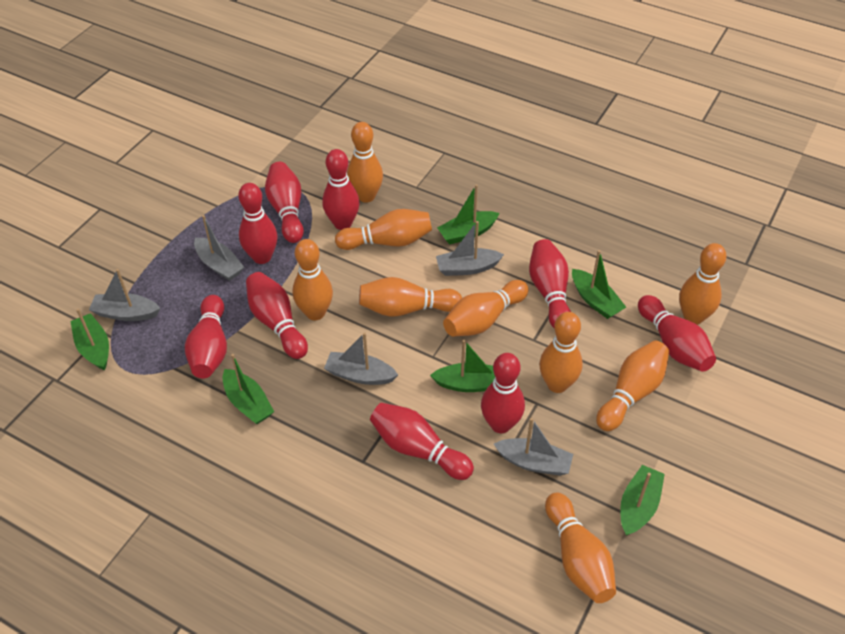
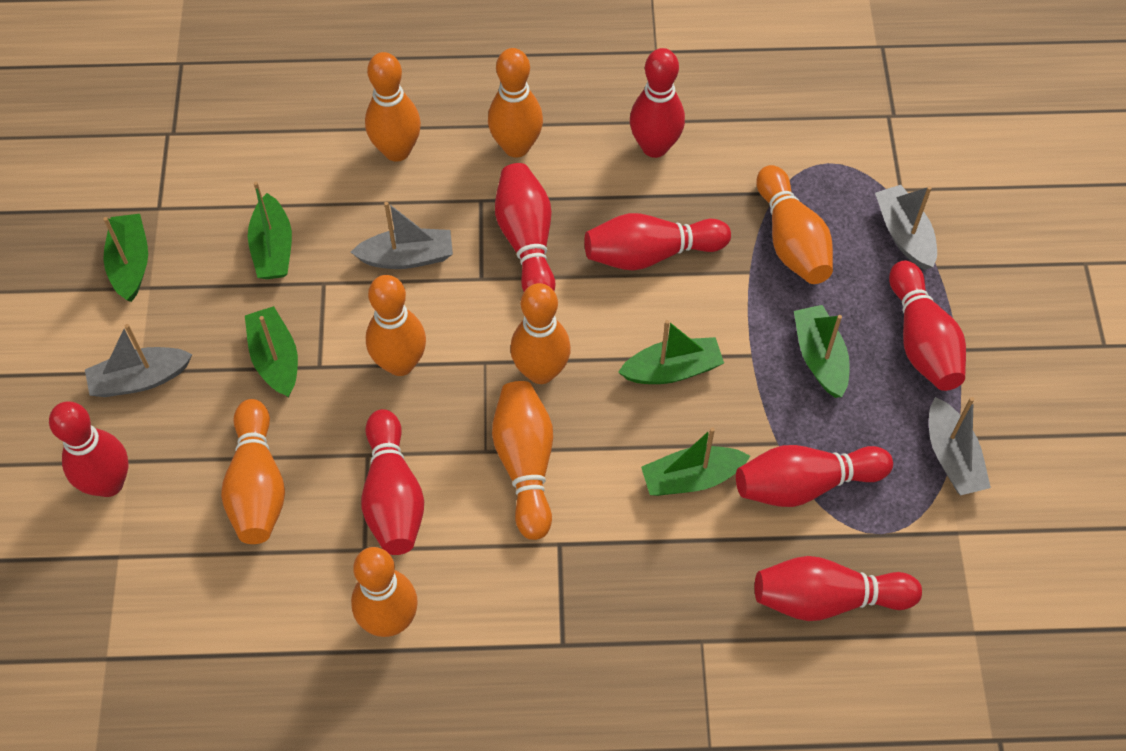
grey boat: [89,269,160,321] [194,215,244,281] [324,332,398,385] [436,221,504,276] [494,418,573,476] = 5 -> [85,324,193,397] [351,202,453,269] [875,185,937,270] [929,397,991,495] = 4
orange bowling pin: [293,239,333,320] [335,209,432,250] [347,122,383,203] [359,277,462,317] [443,280,529,337] [539,312,583,393] [545,493,616,603] [596,340,669,431] [679,243,727,325] = 9 -> [221,399,285,544] [351,547,418,637] [365,52,421,162] [366,275,426,376] [488,48,543,158] [492,381,553,540] [510,283,571,384] [756,165,833,284] = 8
red bowling pin: [185,295,227,379] [238,183,278,264] [246,272,308,359] [265,162,304,243] [322,149,359,230] [370,403,474,480] [481,353,525,433] [529,239,571,328] [638,295,716,372] = 9 -> [49,401,128,497] [361,409,424,555] [495,163,555,291] [584,213,731,271] [630,48,685,158] [736,445,893,507] [755,556,922,621] [889,261,966,391] = 8

